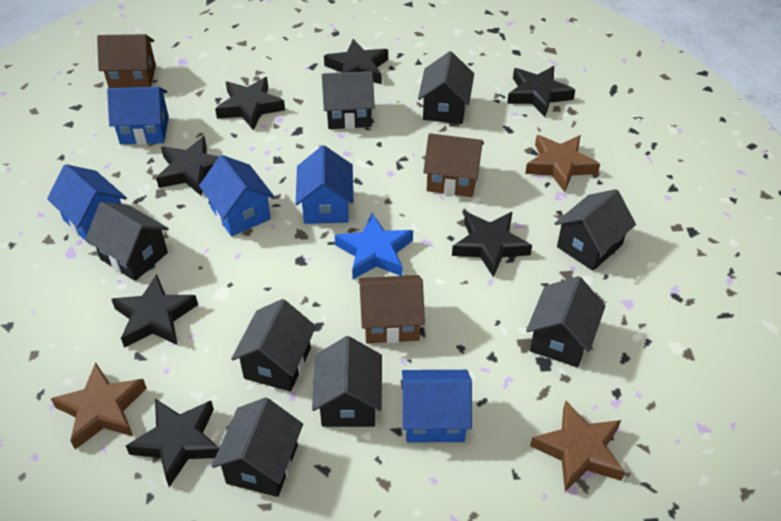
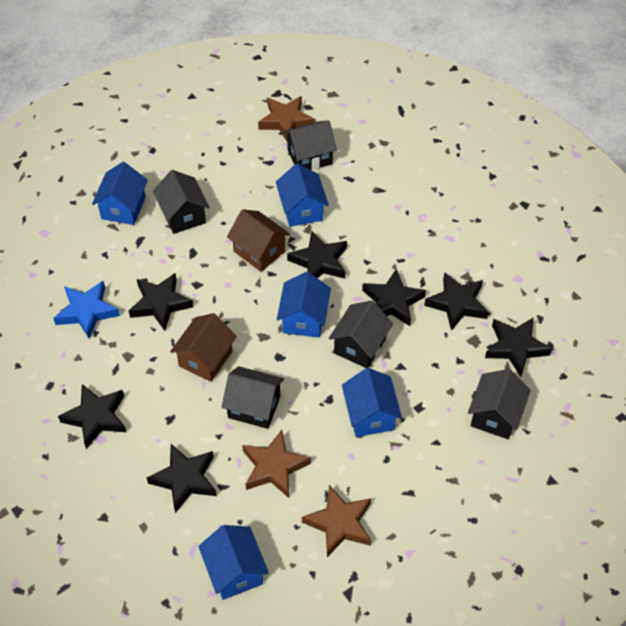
black house: [85,202,169,281] [212,397,303,497] [231,299,316,392] [312,336,382,427] [322,71,375,129] [418,51,474,124] [526,276,606,367] [554,189,636,271] = 8 -> [153,170,209,234] [222,366,284,429] [283,120,337,170] [329,300,393,368] [468,369,531,439] = 5
brown house: [97,34,156,88] [359,275,425,343] [423,133,484,197] = 3 -> [170,313,237,382] [227,209,290,272] = 2

